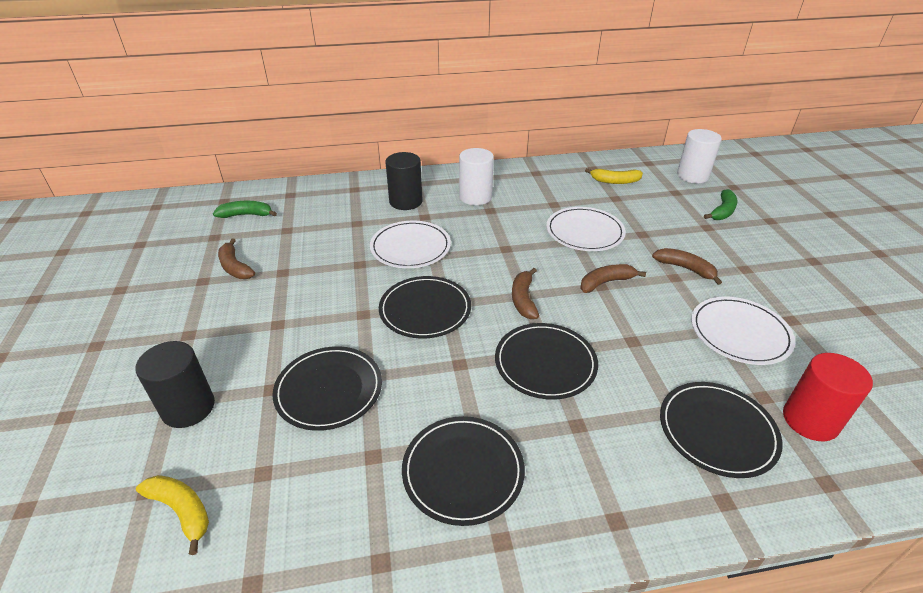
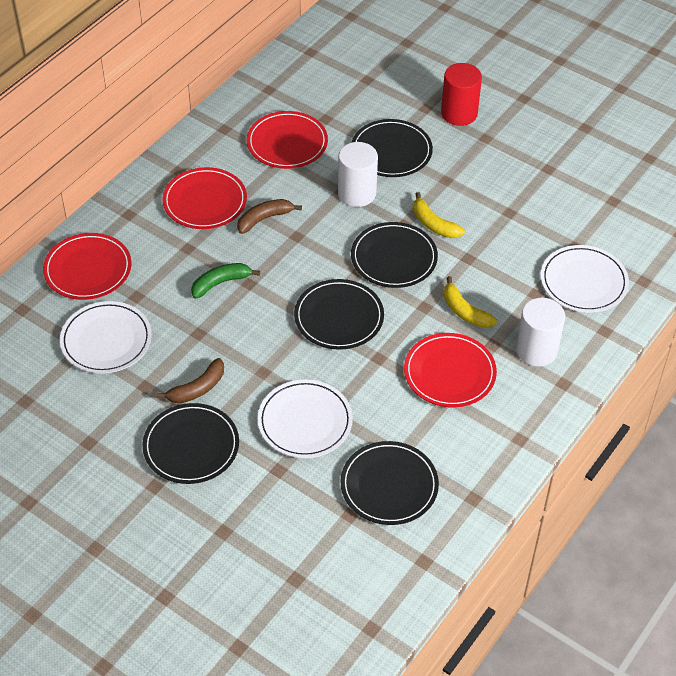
black cylinder: [135,341,215,428] [385,152,423,210] = 2 -> none = 0
brown banana: [218,238,255,279] [512,268,539,319] [580,264,646,293] [652,248,722,285] = 4 -> [156,358,224,403] [237,199,302,234] = 2
green banana: [213,201,277,218] [704,189,737,220] = 2 -> [191,263,260,299] = 1
red plate: none = 0 -> [43,233,132,300] [162,167,247,229] [247,111,328,169] [404,333,497,408] = 4

